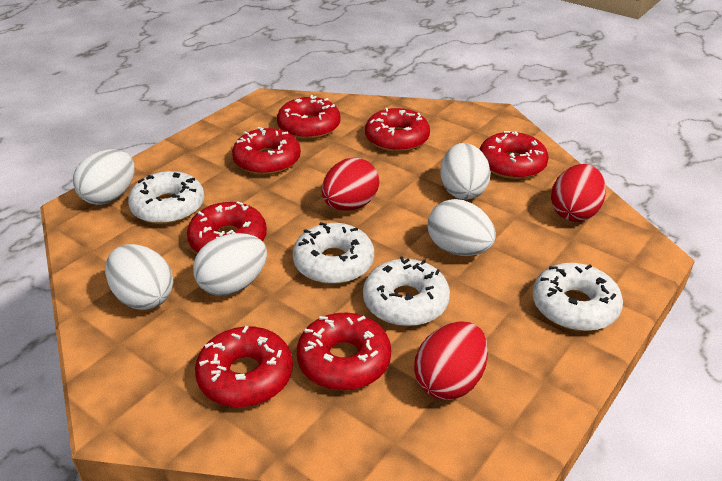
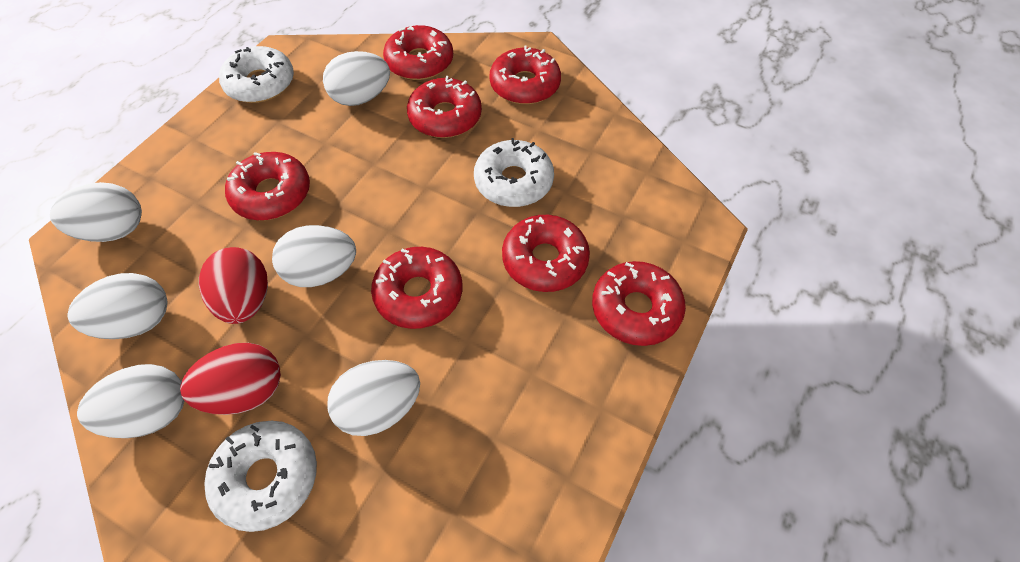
red egg: [322,157,379,211] [414,321,488,400] [551,164,606,222] = 3 -> [180,343,281,415] [199,247,268,324] = 2
white donut: [128,171,204,224] [293,222,374,284] [363,256,450,326] [532,263,623,331] = 4 -> [204,421,317,532] [219,46,294,103] [474,138,554,207] = 3
white egg: [73,149,135,205] [105,244,173,310] [193,233,267,296] [427,199,496,256] [440,143,491,200] = 5 -> [50,182,142,242] [67,273,168,339] [77,364,184,438] [272,225,356,287] [323,51,390,106] [327,360,420,436] = 6

